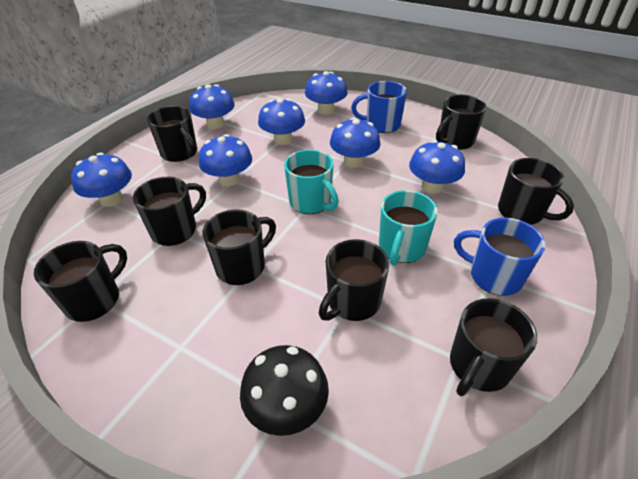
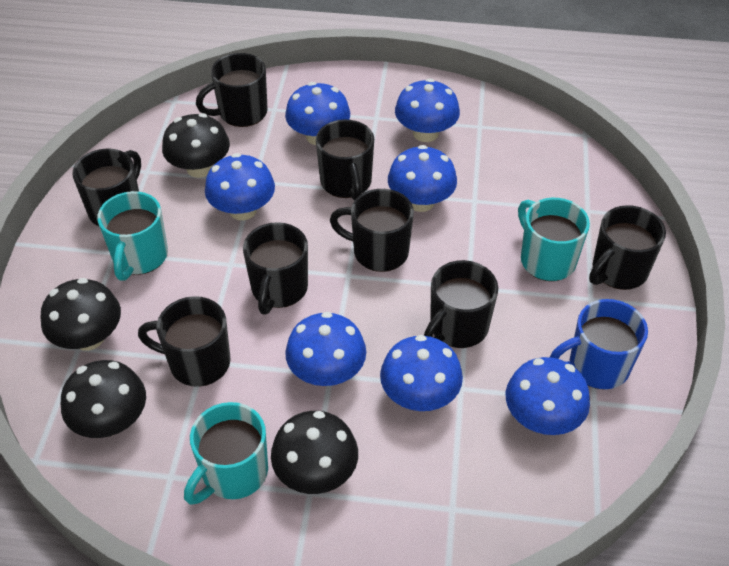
black mushroom: [240,345,329,436] = 1 -> [41,278,121,351] [61,360,146,438] [162,113,230,178] [271,411,358,494] = 4
blue mug: [351,81,407,133] [454,218,546,296] = 2 -> [550,299,648,389] = 1
turquoise mug: [284,149,339,214] [379,190,438,266] = 2 -> [97,191,168,281] [184,402,268,505] [518,198,590,281] = 3

